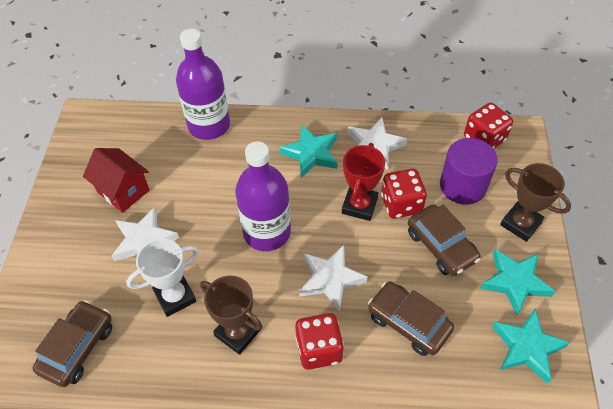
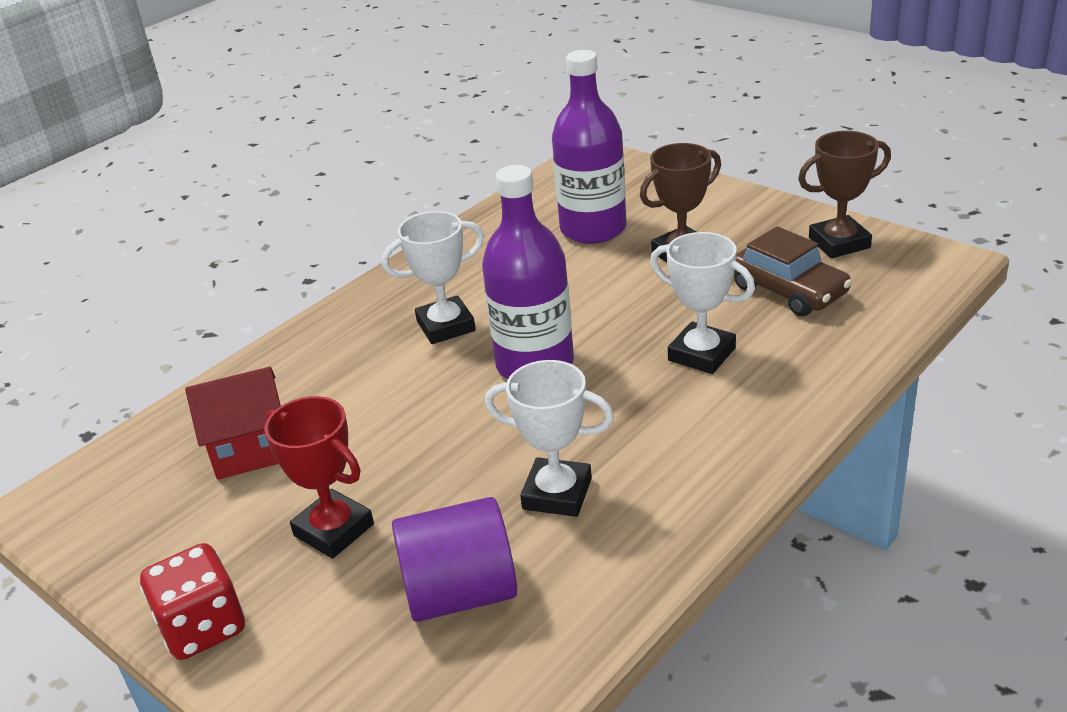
brown car: [32,300,112,387] [368,281,454,356] [408,204,481,276] = 3 -> [734,226,852,316] = 1
red dice: [295,313,344,370] [381,169,427,219] [464,103,513,149] = 3 -> [140,543,245,660] = 1
turquoise star: [279,125,338,178] [480,249,555,316] [492,309,570,384] = 3 -> none = 0
white star: [112,207,179,261] [299,245,368,312] [348,117,407,170] = 3 -> none = 0
white trophy: [126,239,199,317] = 1 -> [382,211,484,344] [485,360,614,517] [650,232,755,374] = 3

